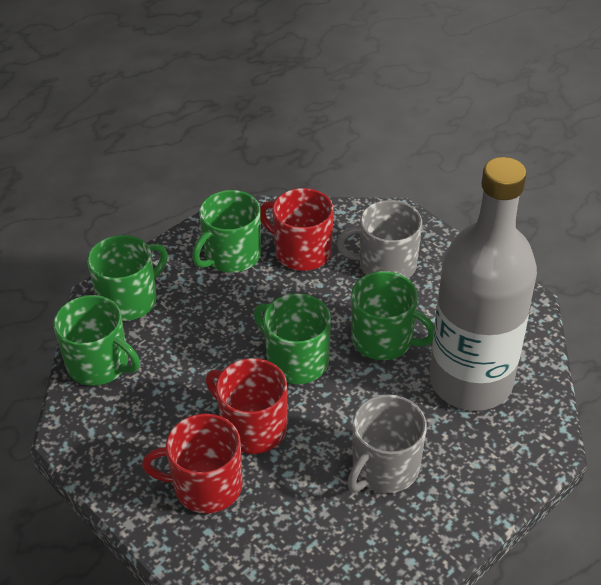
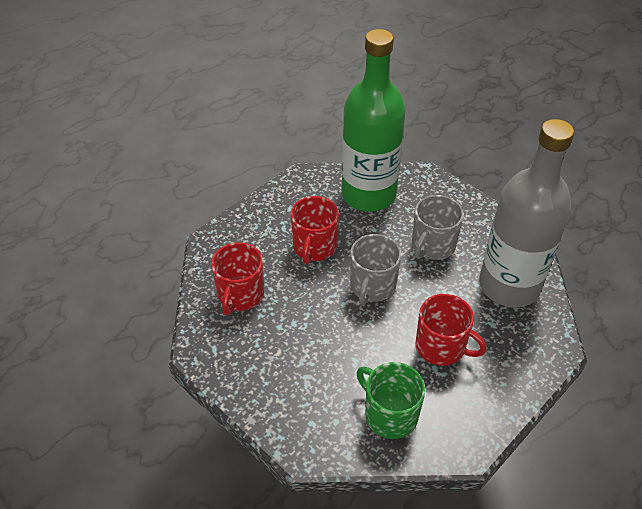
green bottle: none = 0 -> [341,29,406,212] = 1
green mug: [53,295,140,386] [87,235,168,321] [192,190,261,273] [254,293,331,384] [351,271,434,360] = 5 -> [356,362,425,439] = 1

